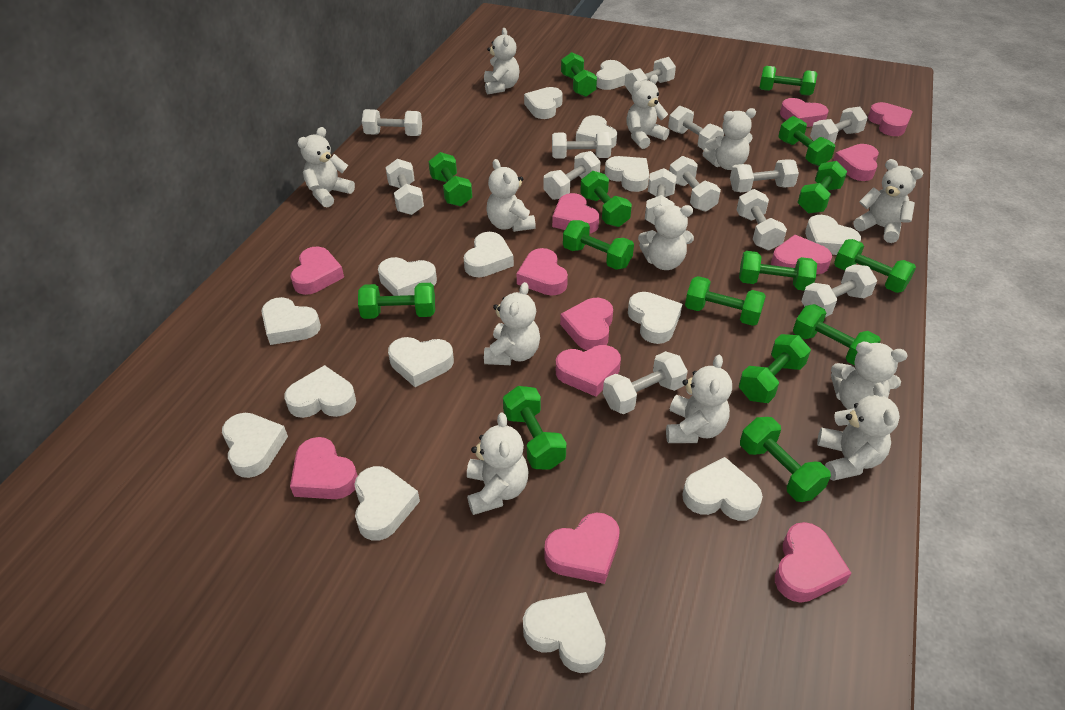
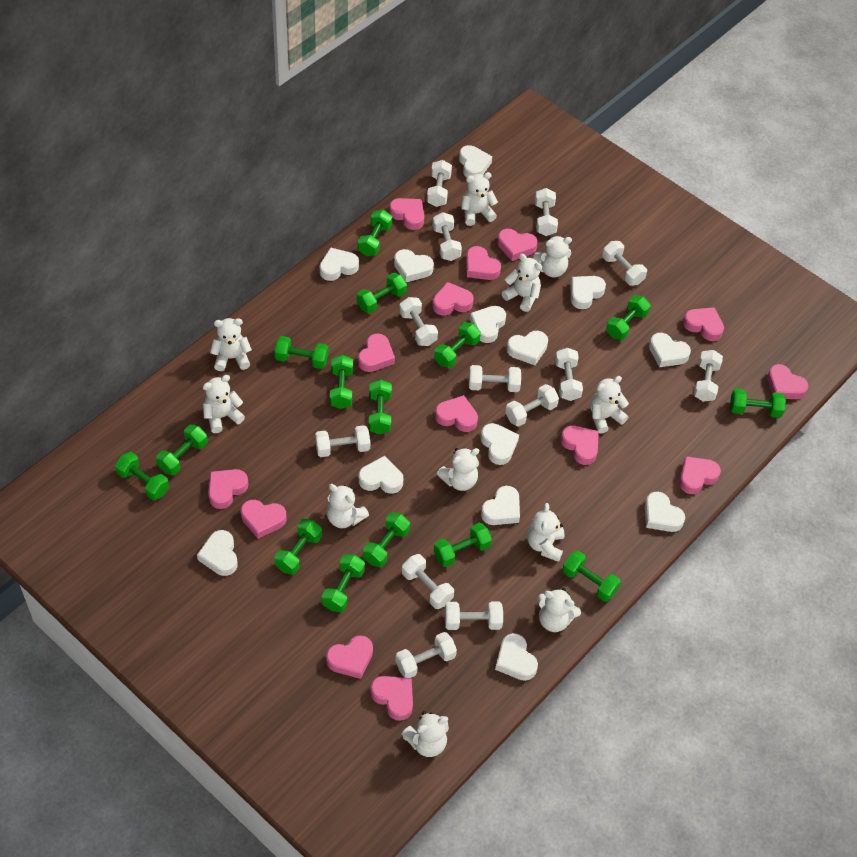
pink heart: [290,437,358,499] [291,246,344,295] [517,248,568,296] [544,513,620,584] [552,193,599,234] [556,345,621,397] [560,298,613,350] [771,235,832,274] [775,522,851,603] [780,98,829,127] [833,144,879,181] [868,102,913,136] = 12 -> [208,469,248,509] [241,500,287,539] [326,635,373,679] [358,334,395,372] [371,676,413,721] [389,198,424,230] [433,282,474,315] [435,395,478,432] [466,246,501,280] [497,229,538,261] [561,425,599,465] [679,456,721,494] [683,307,724,341] [767,364,808,399] = 14
white heart: [222,413,288,478] [261,297,321,345] [285,365,356,418] [354,466,420,541] [378,257,437,296] [388,337,454,387] [464,232,514,277] [523,592,606,673] [524,87,563,119] [576,115,617,148] [596,60,630,90] [605,156,649,192] [628,292,682,344] [682,457,763,521] [805,215,861,255] = 15 -> [197,530,238,576] [320,247,359,281] [359,456,403,494] [394,249,434,282] [459,145,492,177] [470,306,506,343] [481,423,519,465] [481,486,520,525] [495,633,538,681] [507,331,548,365] [571,276,606,309] [645,492,685,532] [649,333,691,367] = 13
white teddy bear: [297,127,355,207] [467,412,529,515] [484,28,520,95] [484,282,540,365] [487,159,536,232] [626,75,670,149] [638,205,694,270] [666,355,732,443] [702,108,756,170] [817,383,900,481] [831,342,907,409] [853,159,924,243] = 12 -> [203,375,245,433] [210,318,252,371] [326,484,369,528] [402,711,449,757] [437,448,479,491] [461,172,498,226] [502,254,542,312] [527,503,564,562] [533,236,572,277] [537,588,581,632] [590,376,629,434] = 11

